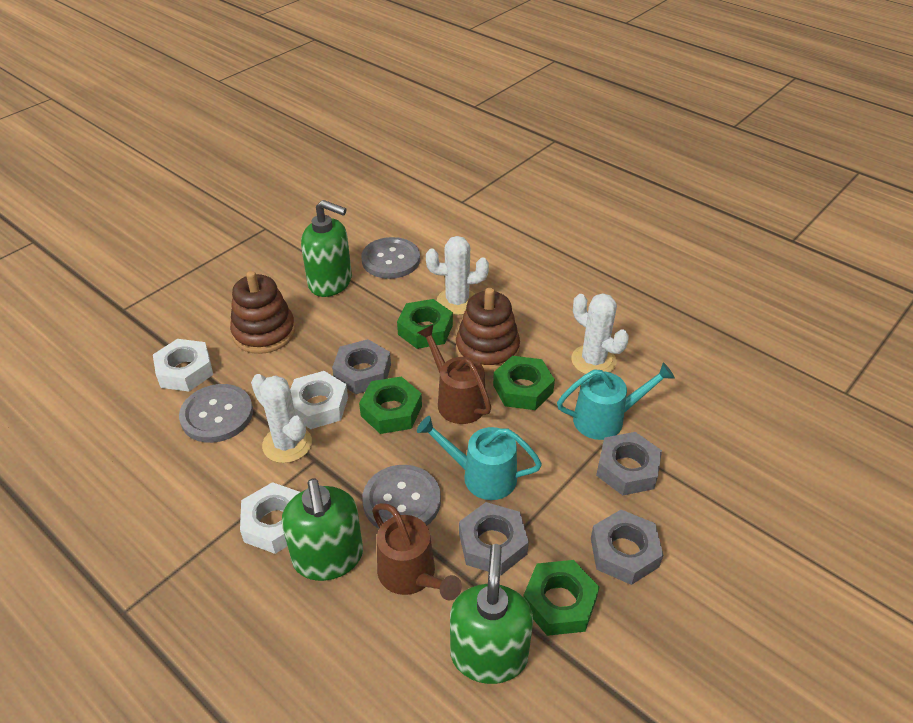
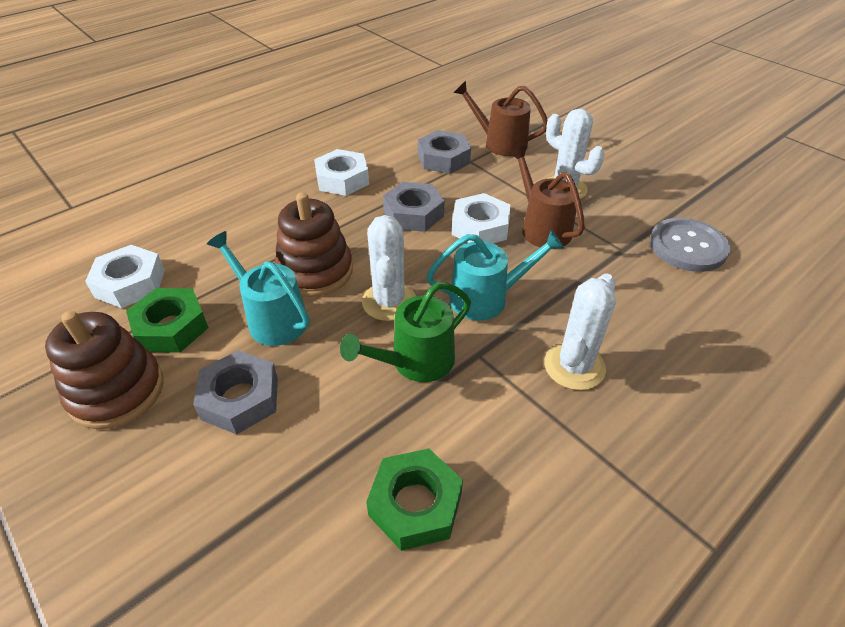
green nut: [359,376,422,434] [397,299,453,349] [493,356,555,410] [523,560,599,636] = 4 -> [126,288,209,353] [366,448,463,551] = 2
green soap dispenser: [282,478,363,581] [301,200,352,297] [450,544,533,684] = 3 -> none = 0
green watering can: none = 0 -> [340,282,471,382] = 1
grey button: [179,384,253,443] [361,237,420,279] [362,465,441,529] = 3 -> [650,218,730,272] = 1
grey nut: [332,339,391,394] [459,502,529,575] [591,510,663,585] [596,432,662,496] = 4 -> [193,351,278,434] [383,182,445,232] [418,130,471,174] = 3

